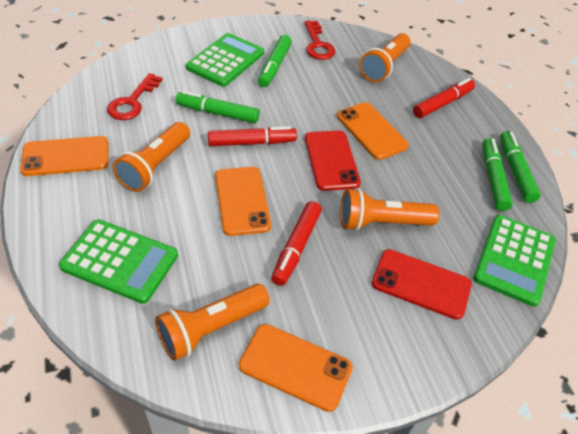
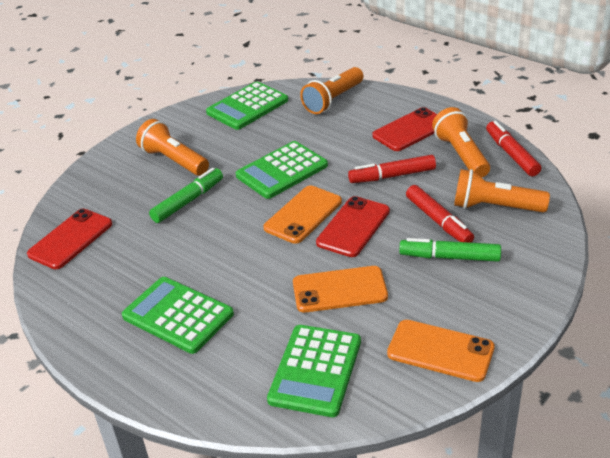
green calculator: [59,219,178,304] [186,33,264,87] [473,215,556,307] = 3 -> [122,277,234,354] [206,81,288,130] [236,141,328,199] [267,325,361,417] = 4
green marker: [176,91,260,123] [258,35,292,87] [482,138,513,211] [500,131,541,203] = 4 -> [149,168,223,223] [399,238,501,262] = 2
orange phone: [20,136,108,176] [215,167,271,236] [239,324,353,412] [337,102,409,160] = 4 -> [263,185,342,244] [293,266,388,313] [387,320,495,382] = 3
red key: [107,73,162,120] [304,21,335,60] = 2 -> none = 0
red phone: [305,130,361,191] [371,249,472,320] = 2 -> [27,209,112,269] [316,196,390,257] [372,107,437,151] = 3

